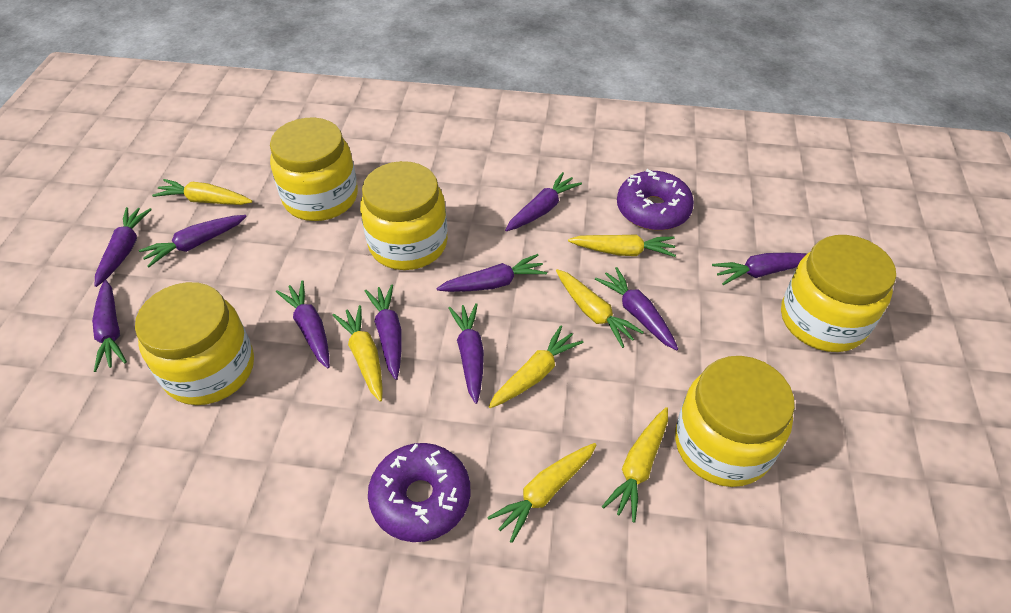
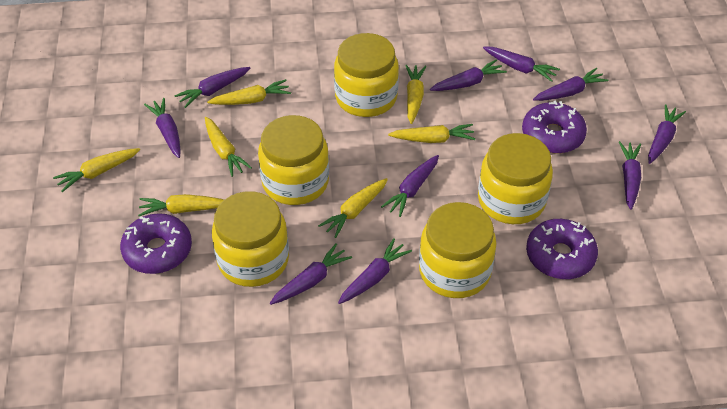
purple donut: [368,443,471,542] [617,169,694,231] = 2 -> [120,213,192,274] [522,100,587,154] [526,219,598,279] = 3

